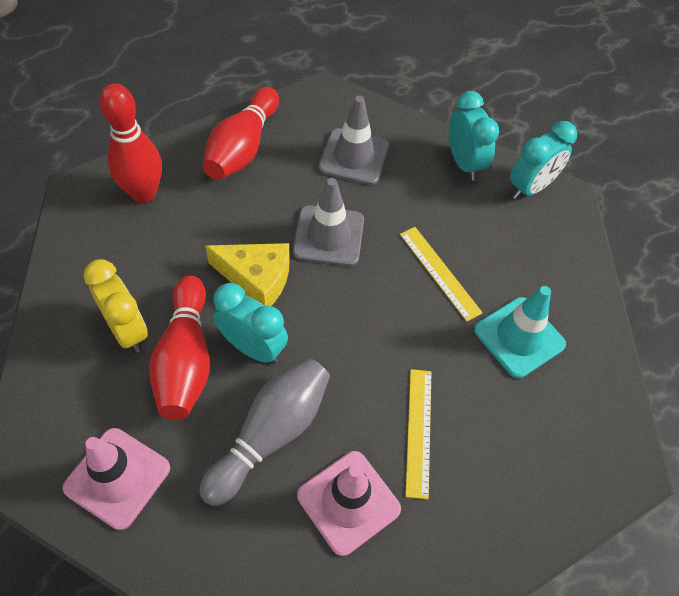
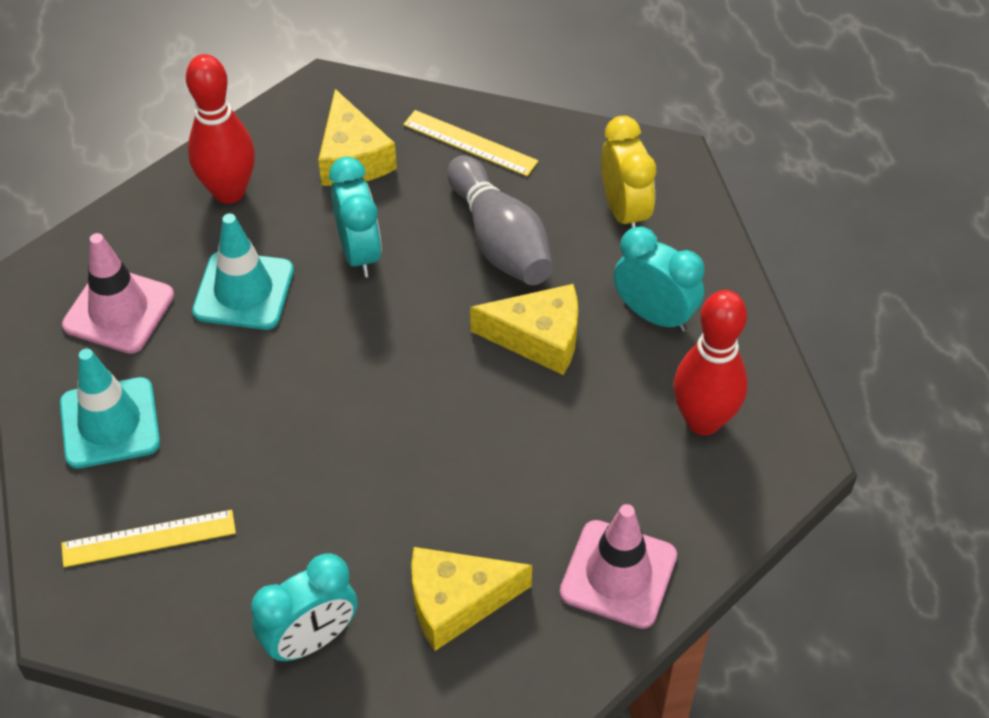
grey traffic cone: [293,178,364,266] [319,96,389,185] = 2 -> none = 0
red bowling pin: [100,83,162,203] [149,275,210,420] [203,87,279,180] = 3 -> [186,54,255,204] [673,290,748,435] = 2
turquoise traffic cone: [474,286,566,378] = 1 -> [60,349,160,469] [192,213,294,330] = 2
yellow cheese: [205,243,290,306] = 1 -> [318,89,397,186] [411,547,532,651] [470,284,578,375] = 3

